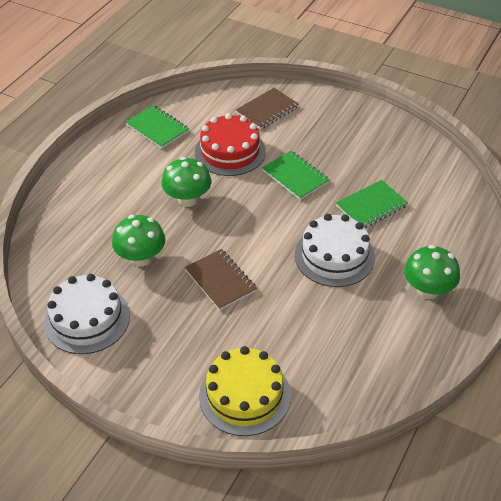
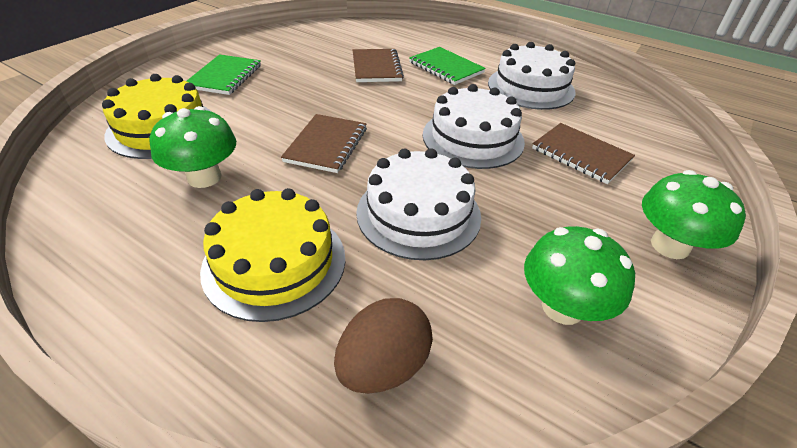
brown egg: none = 0 -> [334,298,433,394] = 1
brown notebook: [185,249,257,311] [236,88,299,130] = 2 -> [281,114,367,173] [353,49,404,82] [532,123,635,184] = 3
green notebook: [126,105,189,149] [262,151,330,200] [336,180,408,228] = 3 -> [187,54,261,95] [409,47,486,85] = 2
red cake: [195,113,266,176] = 1 -> none = 0
white cake: [44,274,130,354] [295,214,375,287] = 2 -> [356,148,481,260] [423,84,525,169] [488,42,575,110] = 3
yellow cake: [199,346,291,436] = 1 -> [102,74,212,159] [200,188,345,322] = 2

